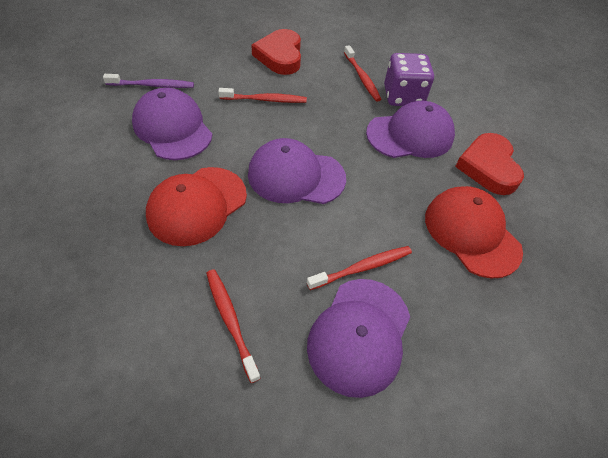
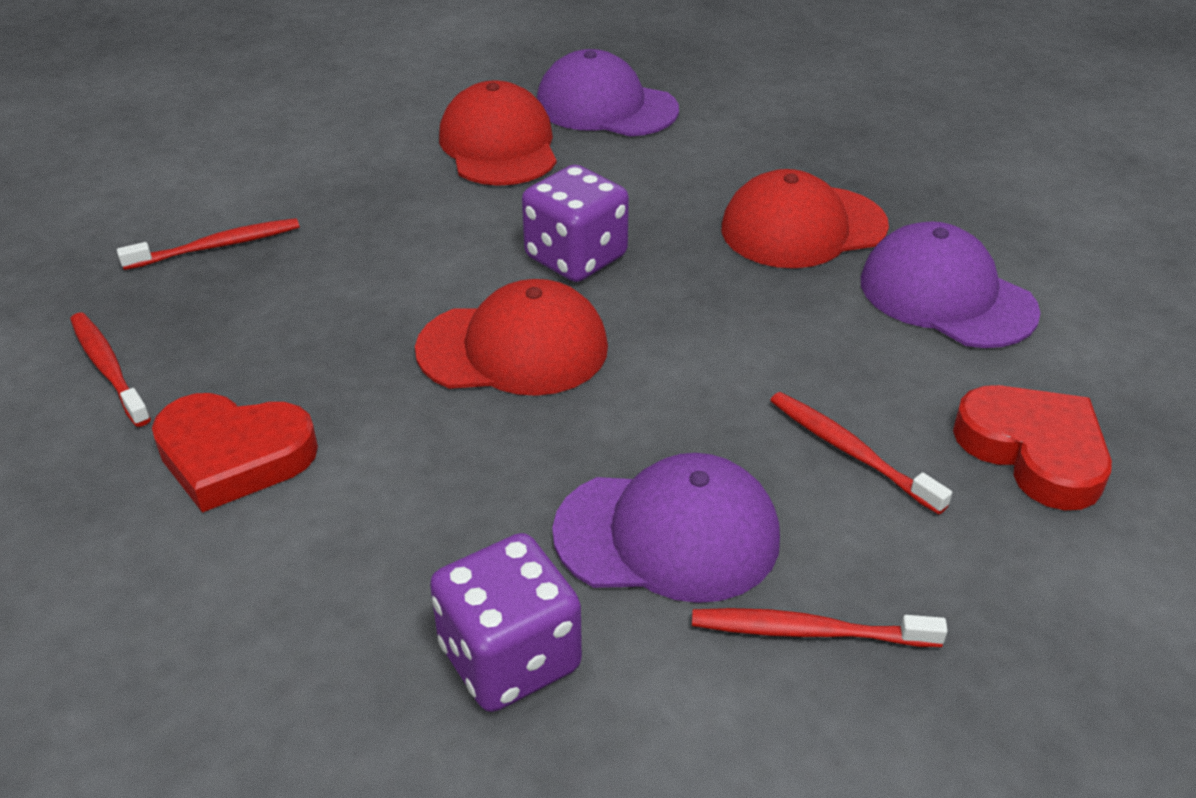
purple cap: [132,88,212,160] [248,138,346,204] [307,279,410,398] [366,101,455,158] = 4 -> [537,49,679,136] [552,453,780,603] [861,221,1040,348] = 3
purple dice: [384,53,434,106] = 1 -> [430,533,582,712] [522,165,629,282] = 2
purple toothbrush: [103,74,194,88] = 1 -> none = 0
red cap: [146,167,247,246] [425,186,523,278] = 2 -> [415,279,608,396] [439,80,557,186] [721,169,889,268] = 3

